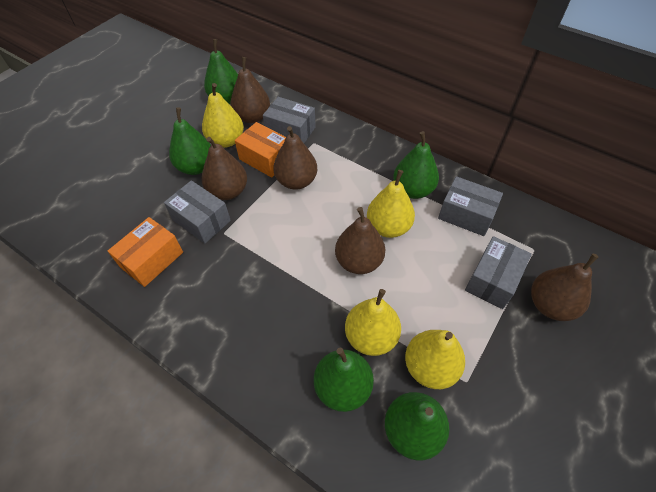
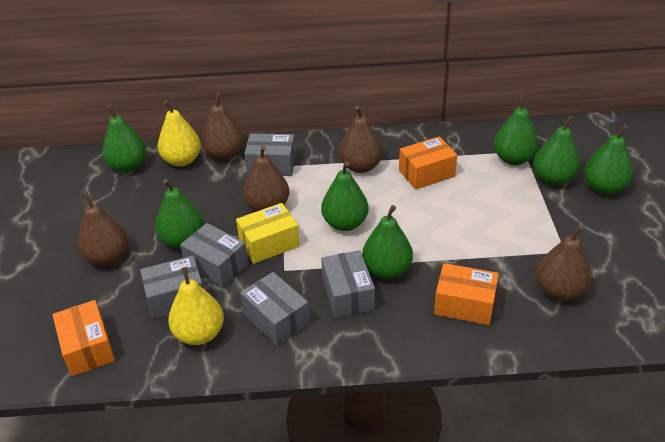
green pear: [169,107,211,175] [204,39,238,104] [314,347,374,412] [385,392,449,461] [393,131,439,199] = 5 -> [102,105,146,172] [155,179,204,249] [321,161,369,231] [362,205,413,279] [494,95,539,165] [534,116,580,186] [584,125,633,195] = 7
grey box: [164,180,231,243] [263,97,316,143] [438,176,503,236] [465,236,532,309] = 4 -> [140,256,203,319] [180,223,248,288] [240,272,310,346] [244,133,296,176] [321,250,375,318] = 5
orange box: [108,217,183,287] [235,122,286,177] = 2 -> [53,300,115,376] [399,136,457,189] [434,263,499,325] = 3
yellow box: none = 0 -> [236,203,300,264] = 1
yellow pear: [202,83,244,148] [345,289,401,356] [367,170,415,238] [405,330,465,389] = 4 -> [158,100,201,167] [168,267,224,345] = 2

